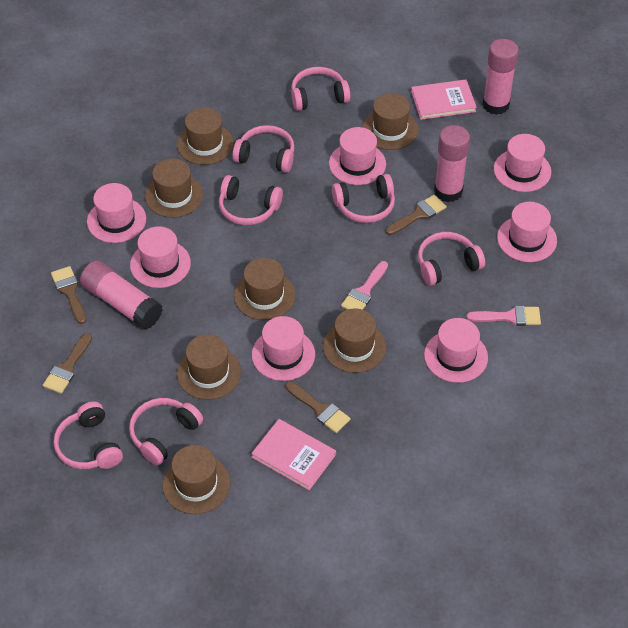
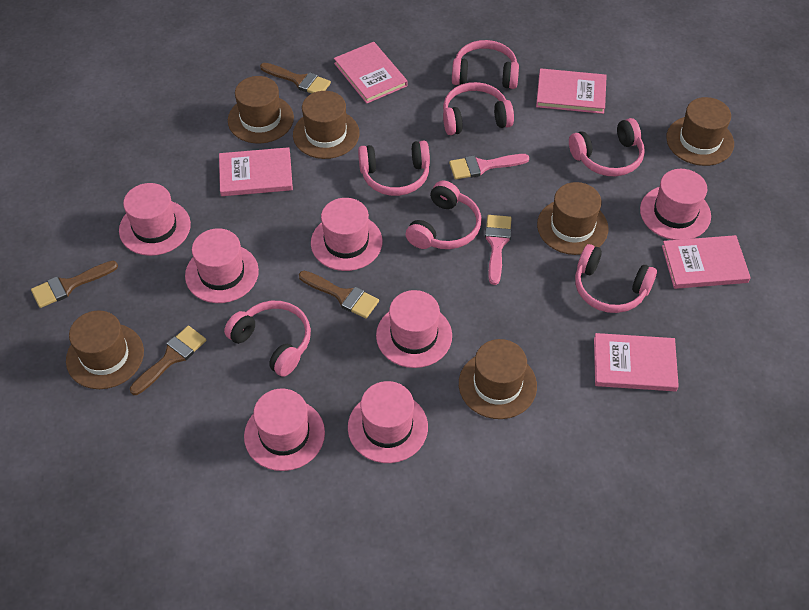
brown hat: [145,158,203,218] [162,445,230,514] [177,108,234,165] [177,334,241,400] [234,258,296,320] [323,309,386,373] [362,93,418,150] = 7 -> [66,310,144,389] [228,76,294,143] [293,91,360,159] [459,339,537,419] [537,182,608,255] [666,97,734,166] = 6
pink book: [251,419,336,490] [411,79,477,120] = 2 -> [219,147,293,196] [334,42,408,104] [536,68,607,114] [594,333,679,391] [662,235,751,289] = 5
pink glue stick: [80,261,163,330] [434,125,470,202] [482,39,519,115] = 3 -> none = 0

